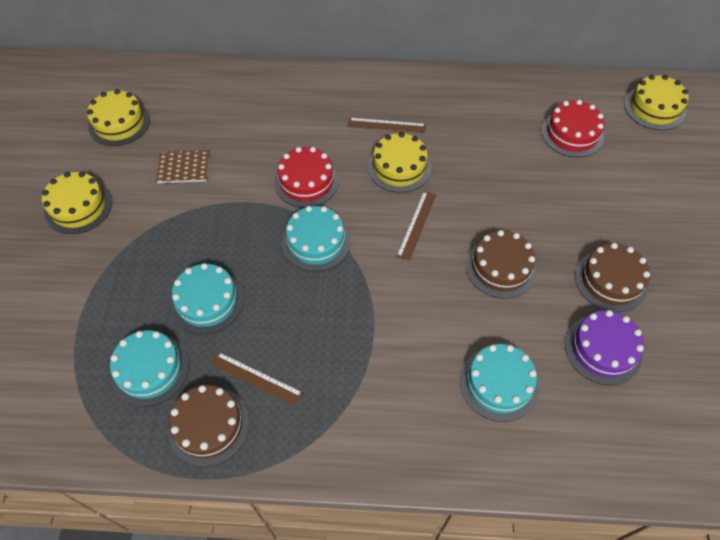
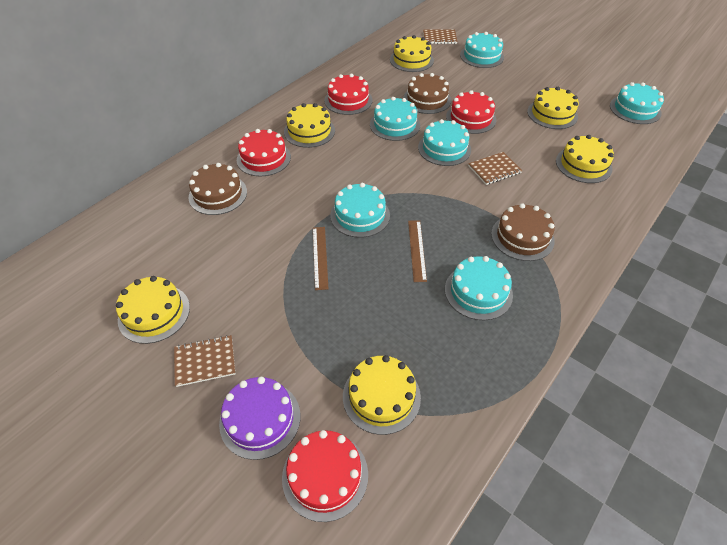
brown notebook: [156,150,209,183] = 1 -> [174,335,235,387] [423,29,458,44] [468,152,522,185] = 3
brown ruler: [210,352,303,406] [348,118,426,133] [396,191,436,261] = 3 -> [313,227,329,290] [408,221,427,282] = 2
red cake: [274,147,339,208] [541,100,605,157] = 2 -> [237,129,291,176] [282,430,368,522] [324,74,373,115] [446,90,496,134] = 4
turquoise cake: [110,330,189,407] [171,263,244,334] [282,206,350,271] [460,344,538,422] = 4 -> [330,183,390,238] [370,97,420,141] [418,119,471,166] [445,256,513,320] [460,32,504,68] [610,82,664,124] = 6
yellow cake: [42,172,112,234] [87,89,150,146] [368,132,431,193] [624,75,689,130] = 4 -> [116,276,190,344] [284,103,335,148] [343,355,421,435] [390,35,434,72] [527,87,579,129] [556,135,614,183] = 6

